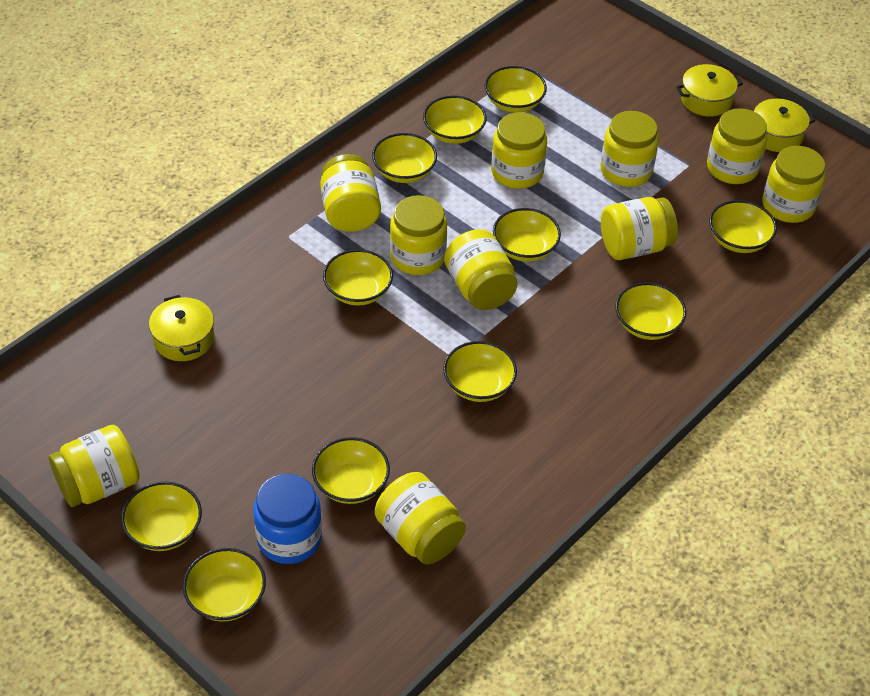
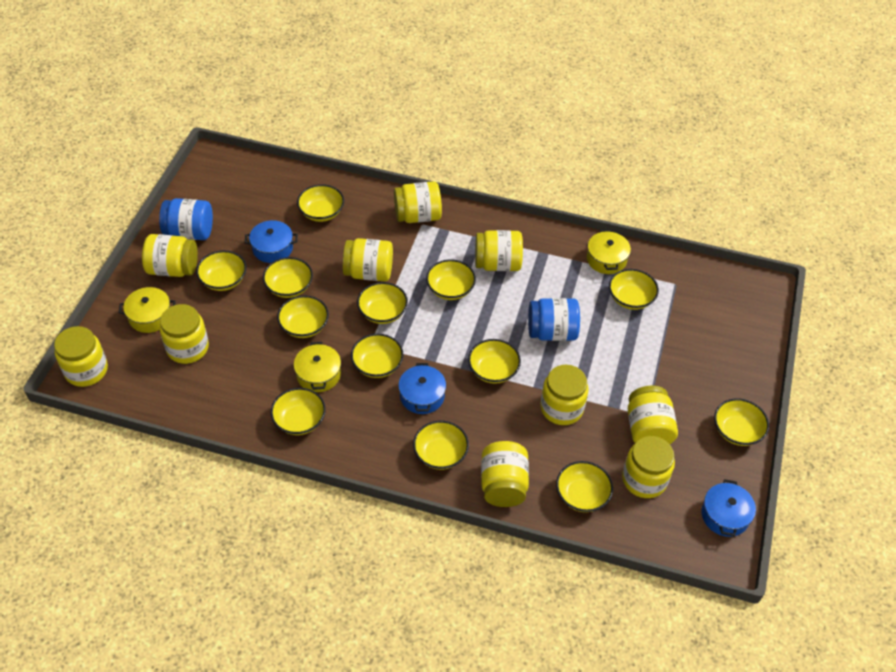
blue jar: [253,474,322,564] = 1 -> [159,198,213,240] [528,298,580,341] = 2
blue pot: none = 0 -> [244,220,298,263] [398,363,446,414] [701,479,756,537] = 3
yellow bowl: [121,482,202,551] [183,548,266,622] [312,437,390,504] [323,249,393,306] [372,133,437,183] [423,96,487,144] [443,341,517,402] [485,66,547,113] [493,208,561,262] [615,283,686,340] [709,200,777,253] = 11 -> [196,250,246,291] [263,257,313,298] [271,388,326,435] [277,295,329,338] [297,184,344,222] [351,334,404,378] [357,282,408,324] [413,421,469,470] [426,260,476,300] [468,339,521,384] [556,461,613,512] [609,269,659,310] [714,398,769,446] = 13

